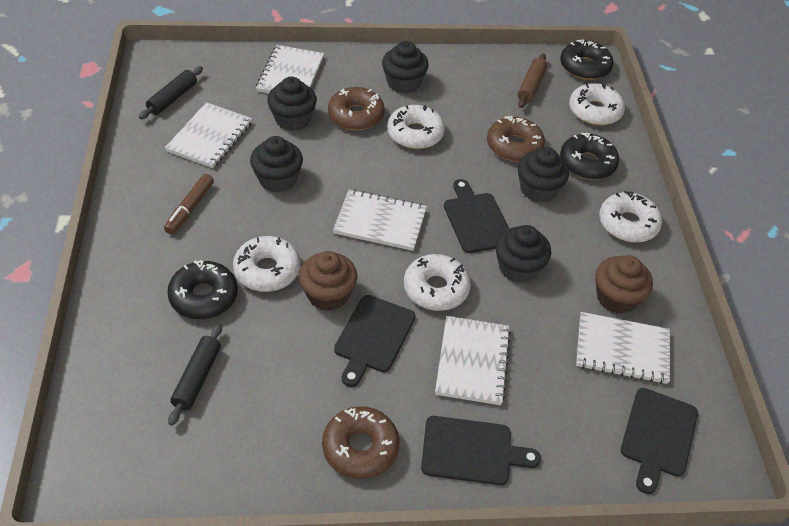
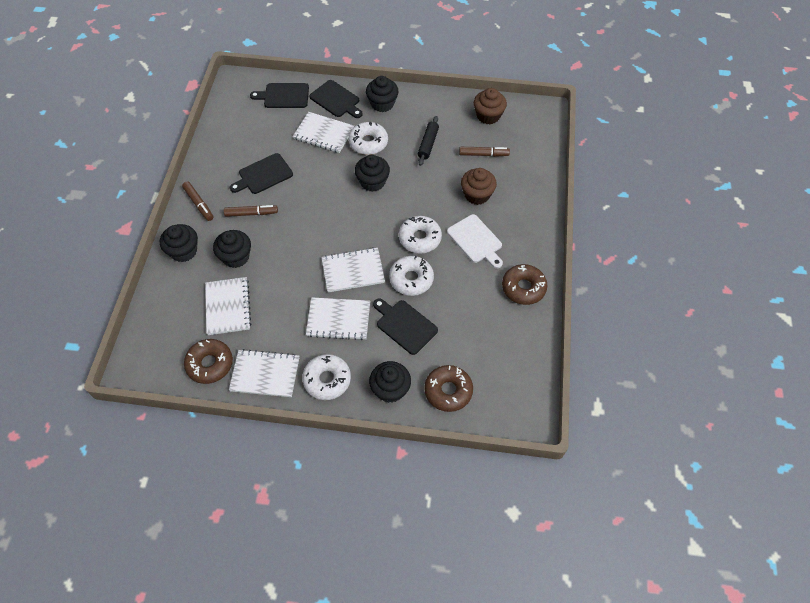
black donut: [167,260,238,319] [560,40,613,80] [560,132,619,180] = 3 -> none = 0
black rolling pin: [139,66,203,119] [168,323,222,426] = 2 -> [418,116,439,166] = 1
brown marker: [164,174,214,234] = 1 -> [182,182,214,221] [224,205,278,217] [459,147,510,157] = 3
brown rolling pin: [518,53,547,108] = 1 -> none = 0
white cutting board: none = 0 -> [447,214,503,268] = 1
white donut: [233,236,300,292] [387,105,445,149] [404,254,471,311] [569,83,625,126] [599,191,662,243] = 5 -> [302,354,351,400] [349,122,388,155] [389,256,434,296] [399,216,442,254] = 4

